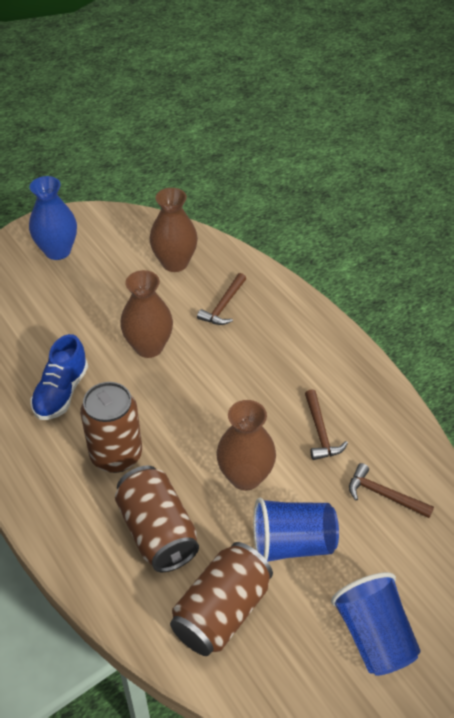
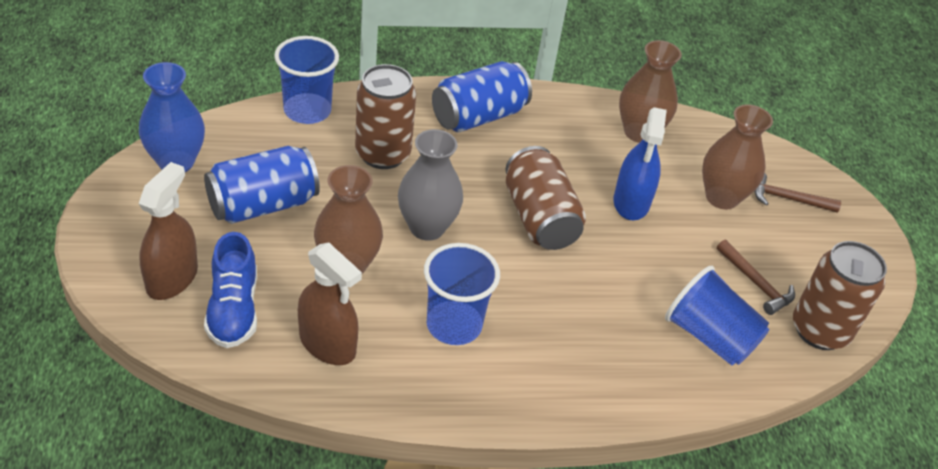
blue can: none = 0 -> [204,146,320,224] [432,61,532,132] = 2
blue cup: [253,498,339,562] [331,572,421,676] = 2 -> [274,36,339,124] [424,243,500,345] [665,266,769,365] = 3
blue spray bottle: none = 0 -> [613,107,667,220] = 1
brown hammer: [197,273,246,325] [305,389,348,460] [349,463,434,518] = 3 -> [717,240,795,315] [755,173,841,213] = 2
brown spray bottle: none = 0 -> [139,162,198,300] [298,242,362,365] = 2
grey vase: none = 0 -> [398,129,463,241] = 1

